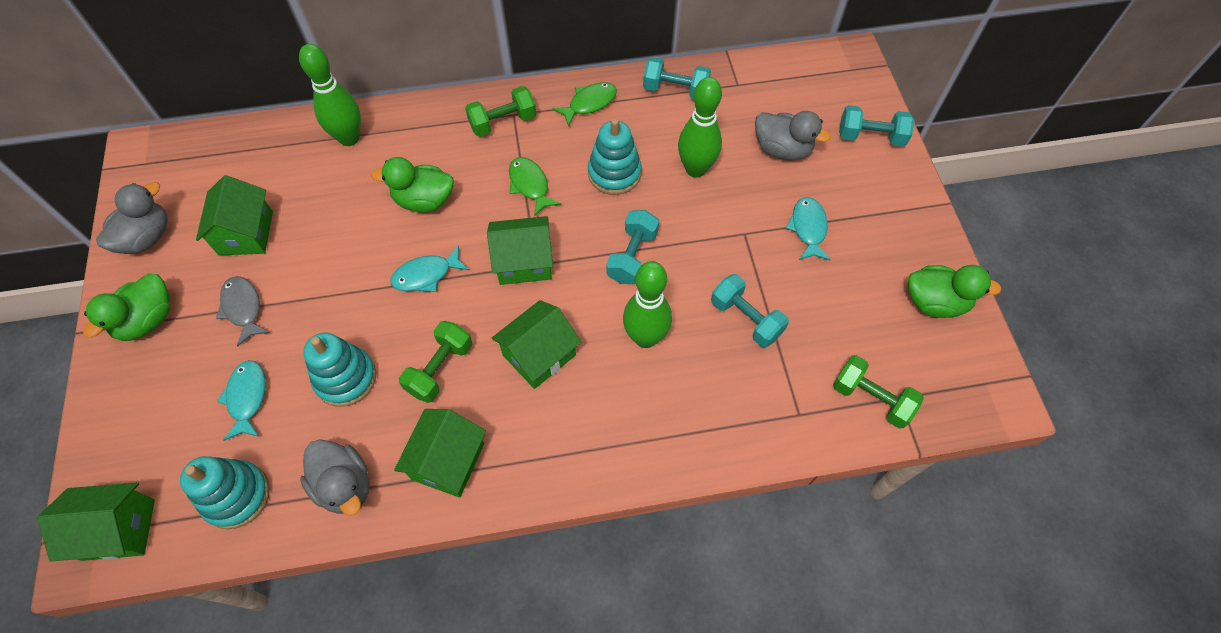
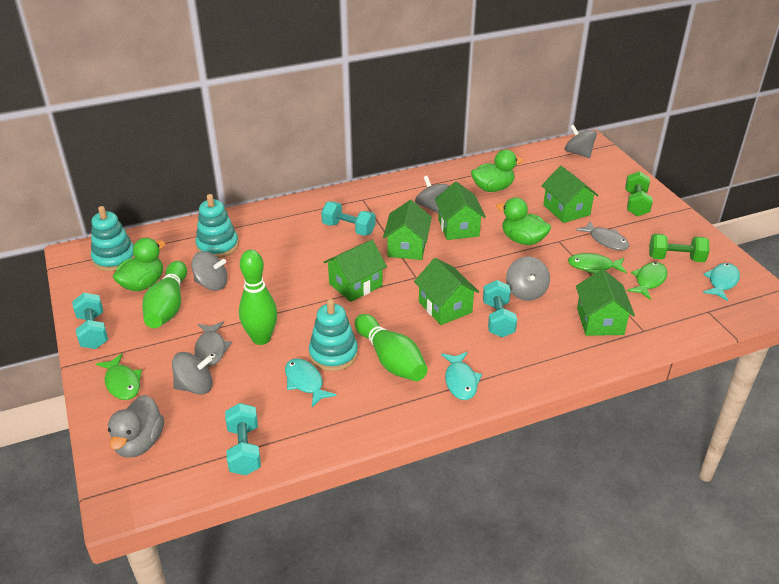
green dumbbell: [399,321,472,403] [465,86,537,137] [833,355,924,429] = 3 -> [625,171,653,217] [649,234,709,262] = 2
green fish: [509,157,561,217] [552,82,617,127] = 2 -> [96,353,142,400] [568,253,627,274] [627,262,668,300] = 3
green house: [37,482,155,562] [196,175,273,255] [394,409,486,498] [487,216,553,285] [492,300,581,389] = 5 -> [323,240,387,302] [383,200,432,260] [414,258,479,325] [435,181,486,240] [541,166,599,223] [576,269,635,336] = 6
grey duck: [96,182,168,254] [300,439,369,516] [755,111,831,161] = 3 -> [108,395,164,458] = 1
grey fish: [216,276,270,346] = 1 -> [195,322,232,367] [576,221,629,250] = 2
grey spinning top: none = 0 -> [172,352,213,395] [191,251,228,291] [415,176,449,213] [506,256,550,301] [565,125,597,158] = 5

